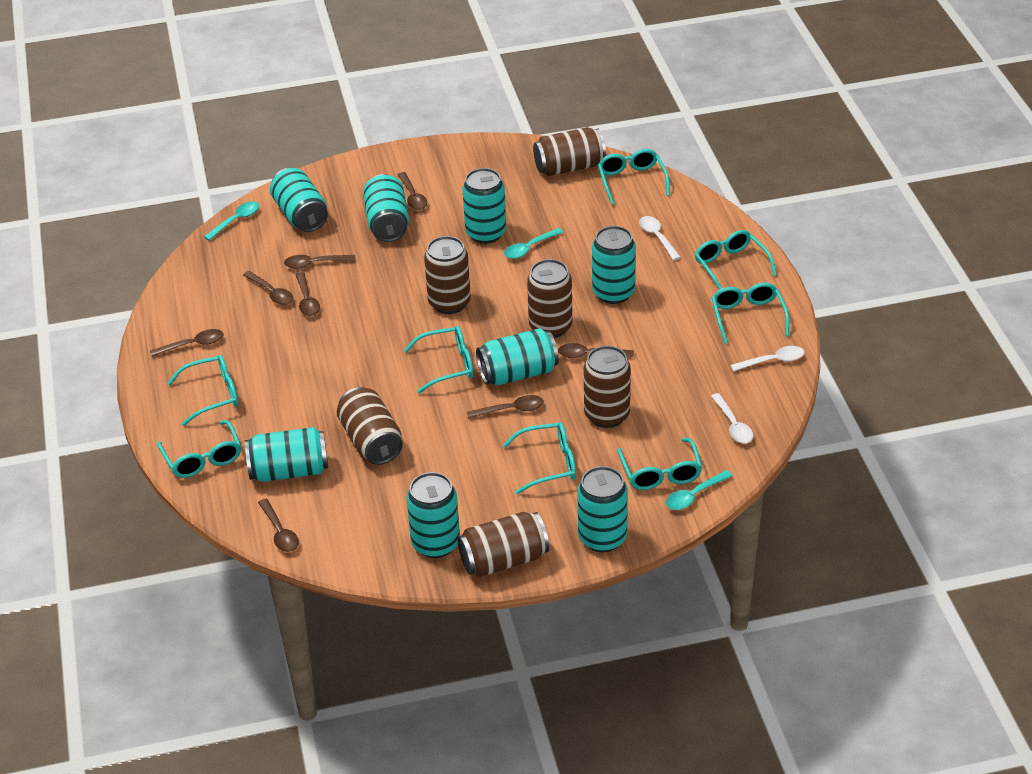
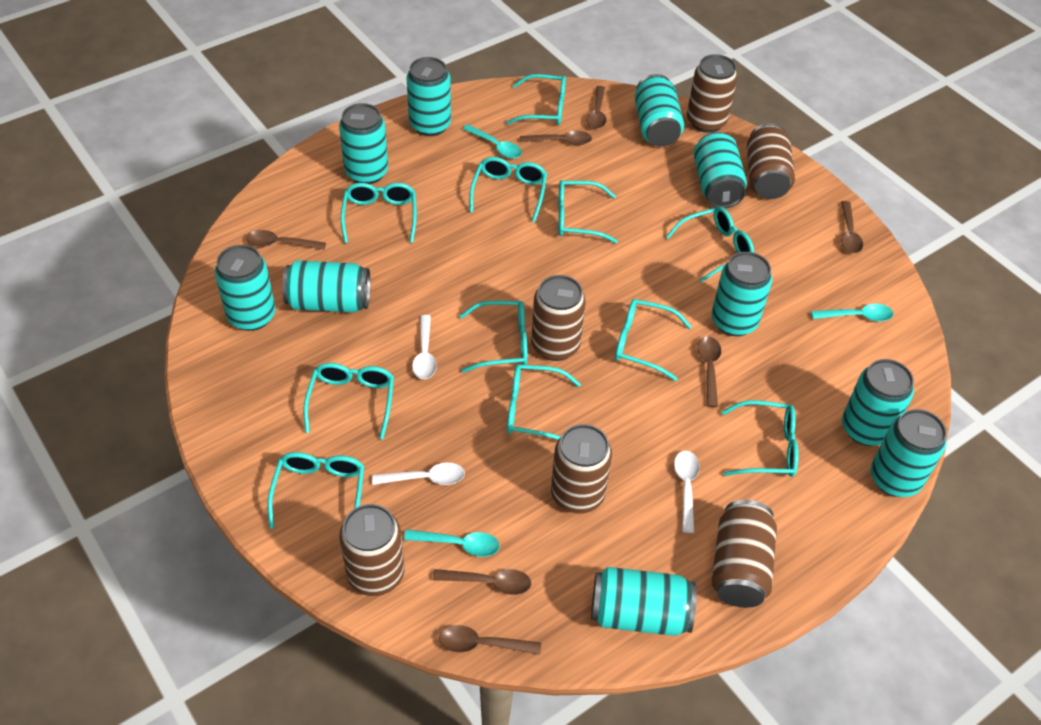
brown spoon: [150,329,223,357] [243,271,293,305] [258,499,299,552] [284,255,356,269] [295,272,320,316] [397,172,427,210] [467,395,544,419] [558,343,634,358] = 8 -> [246,230,326,250] [433,569,531,595] [439,625,541,655] [520,131,592,145] [586,86,606,129] [697,336,721,407] [841,201,863,253] = 7
turquoise can: [245,427,328,482] [270,168,328,232] [363,174,409,242] [406,472,460,558] [462,168,506,244] [476,328,559,385] [577,466,628,552] [592,226,636,304] = 8 -> [215,245,276,331] [282,260,370,313] [339,103,388,184] [406,57,451,136] [591,567,697,636] [634,74,684,146] [693,132,747,208] [712,252,772,336] [842,359,914,446] [870,409,947,497] = 10
turquoise glasses: [157,420,241,478] [168,355,238,426] [404,326,474,394] [503,422,576,494] [598,149,670,205] [618,438,702,490] [694,230,777,290] [712,283,789,344] = 8 -> [267,452,364,529] [303,363,394,439] [341,183,417,243] [459,301,528,373] [469,157,547,222] [506,74,566,125] [507,364,581,440] [558,180,618,243] [615,299,692,381] [666,207,754,282] [721,400,799,477] = 11

